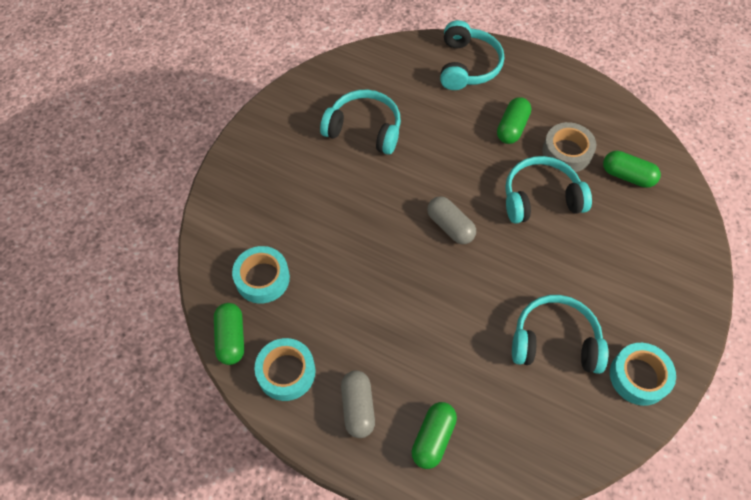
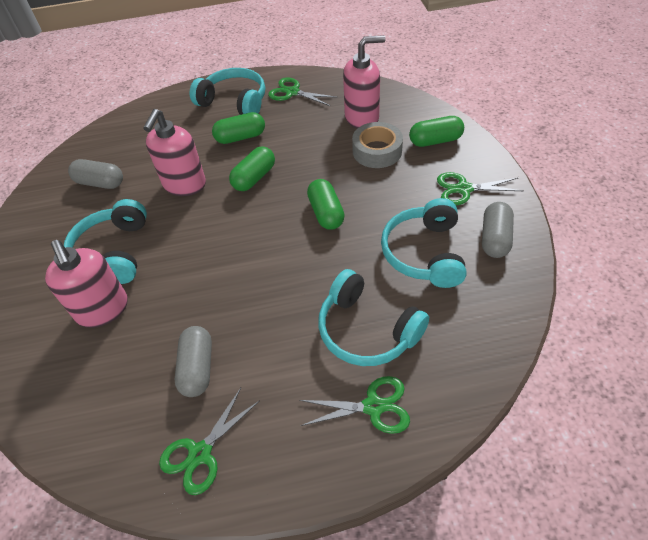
green scissors: none = 0 -> [159,388,260,495] [268,77,338,106] [299,376,410,434] [437,172,523,205] = 4
grey capsule: [341,370,375,438] [427,196,476,244] = 2 -> [68,159,123,189] [175,326,212,397] [482,202,514,258] = 3
pink soap dispenser: none = 0 -> [45,240,128,328] [143,109,206,196] [343,35,386,129] = 3
turquoise tape: [232,246,290,304] [254,338,315,401] [610,343,676,406] = 3 -> none = 0

